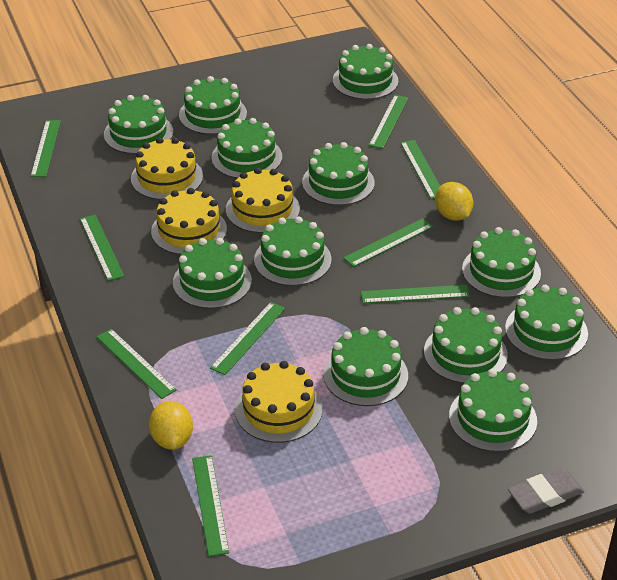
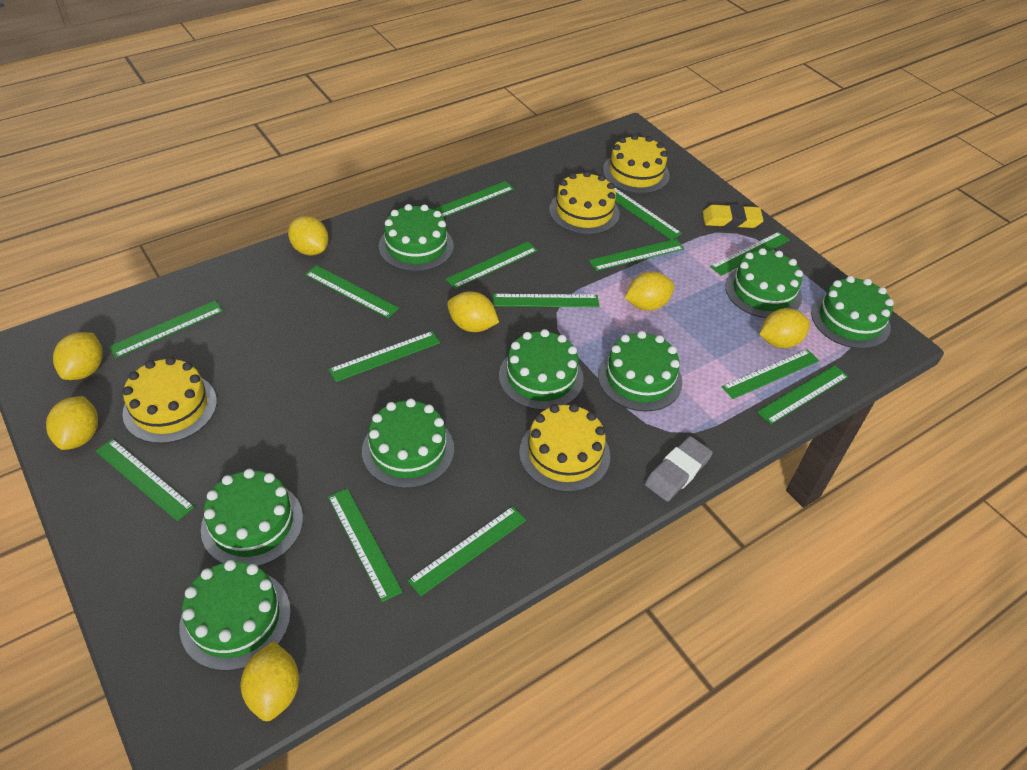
green cake: [104,95,173,154] [173,238,252,309] [179,76,247,135] [212,118,282,178] [254,217,332,286] [302,142,375,205] [323,327,408,406] [333,44,399,100] [424,307,508,383] [449,369,537,452] [462,227,541,298] [505,285,588,360] = 12 -> [180,560,291,671] [201,469,303,566] [362,399,454,489] [379,204,454,272] [499,329,584,410] [598,331,682,412] [725,248,803,318] [811,276,894,349] = 8
green ruler: [30,120,61,177] [80,215,124,281] [97,329,177,399] [192,455,229,556] [210,302,285,375] [343,218,433,267] [361,285,470,304] [369,95,408,149] [400,140,440,199] = 9 -> [95,439,195,521] [108,301,223,358] [305,265,399,318] [328,488,403,602] [329,331,440,382] [407,506,526,596] [433,181,514,218] [446,242,538,289] [493,294,599,307] [589,239,684,271] [614,187,682,240] [710,232,790,276] [721,349,819,399] [757,365,848,425] = 14
yellow eraser: none = 0 -> [702,204,764,228] = 1
yellow lemon: [149,401,193,450] [435,182,473,221] = 2 -> [46,396,98,450] [53,332,103,380] [241,641,299,721] [288,216,329,256] [447,291,499,332] [625,272,675,311] [759,308,810,348] = 7

